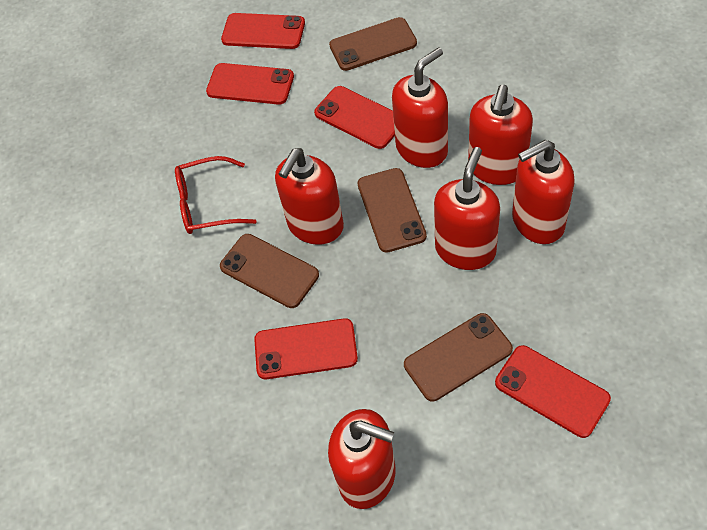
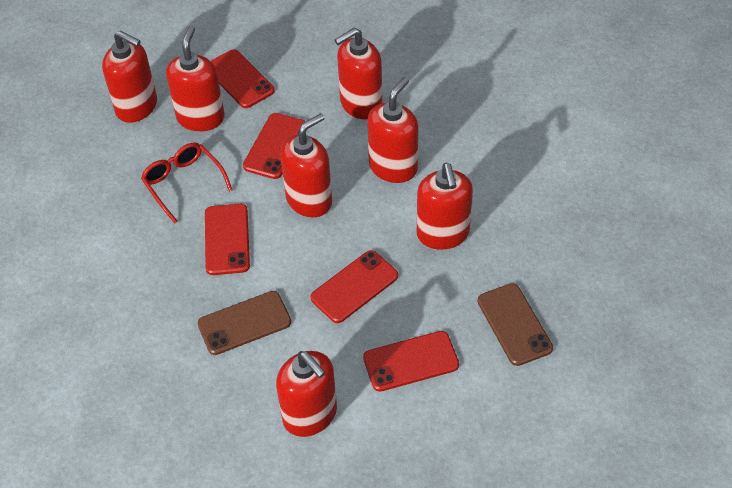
brown phone: [220,234,319,308] [329,17,417,71] [357,168,427,253] [404,313,513,401] = 4 -> [198,291,291,355] [477,283,553,366] = 2
red soap dispenser: [275,148,344,245] [328,409,396,509] [392,47,448,168] [434,147,500,270] [468,85,533,185] [512,140,575,244] = 6 -> [102,31,157,123] [166,26,225,131] [276,351,337,437] [280,113,332,217] [335,28,382,119] [367,77,418,183] [417,163,473,250] = 7

